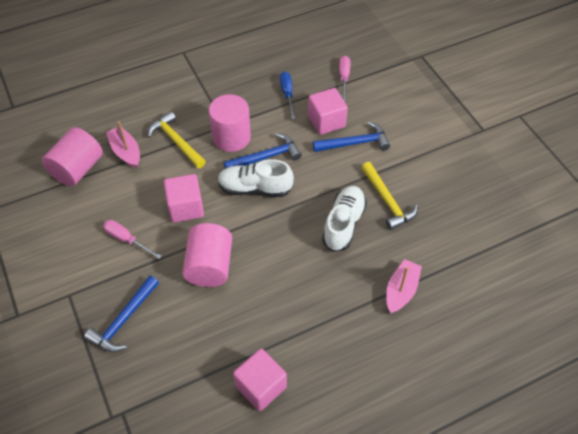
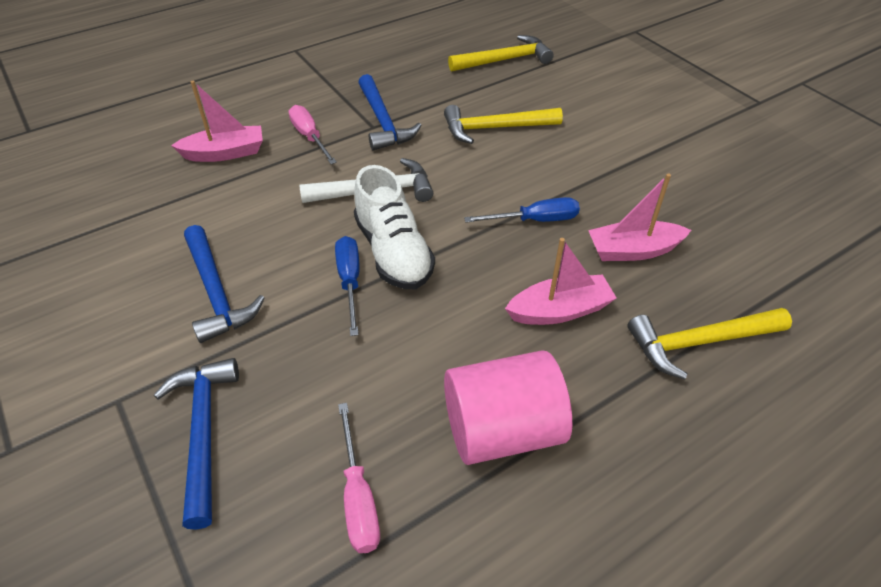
blue screwdriver: [280,72,295,119] = 1 -> [335,236,359,336] [464,197,580,223] = 2
pink boat: [106,121,140,168] [386,259,422,313] = 2 -> [171,81,263,162] [505,238,617,325] [588,173,691,261] = 3
pink cube: [164,174,204,222] [233,349,287,411] [308,88,348,135] = 3 -> none = 0
pink cylinder: [42,127,103,186] [182,223,232,287] [209,94,251,152] = 3 -> [444,350,572,465] = 1
white hammer: none = 0 -> [299,158,433,203] = 1
white shoe: [217,159,294,197] [322,186,367,252] = 2 -> [354,165,435,289] = 1
yellow hammer: [148,111,206,168] [361,162,418,230] = 2 -> [444,105,563,144] [448,35,554,72] [627,308,792,379] = 3

